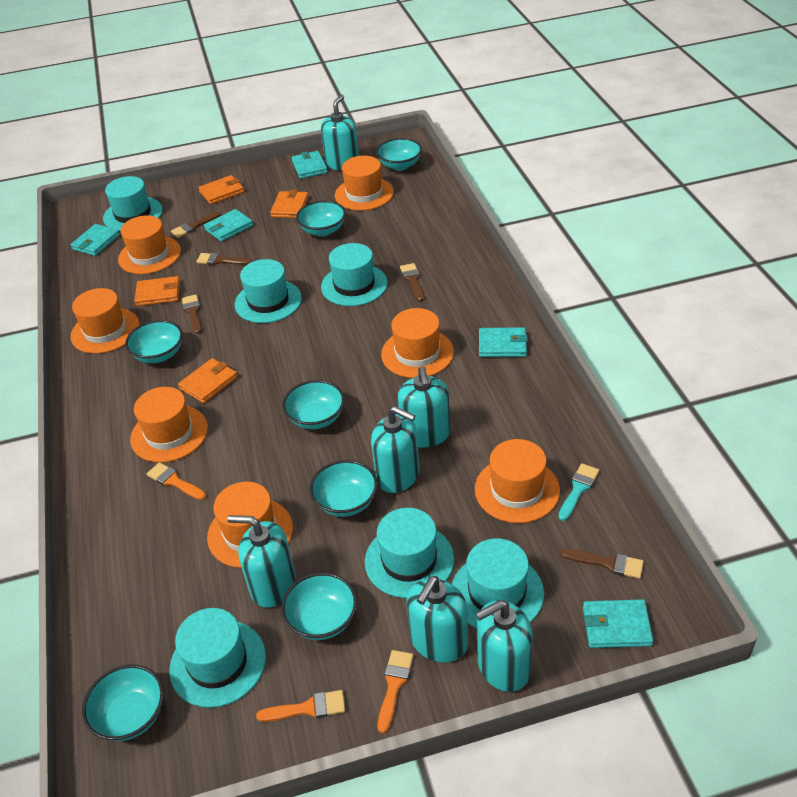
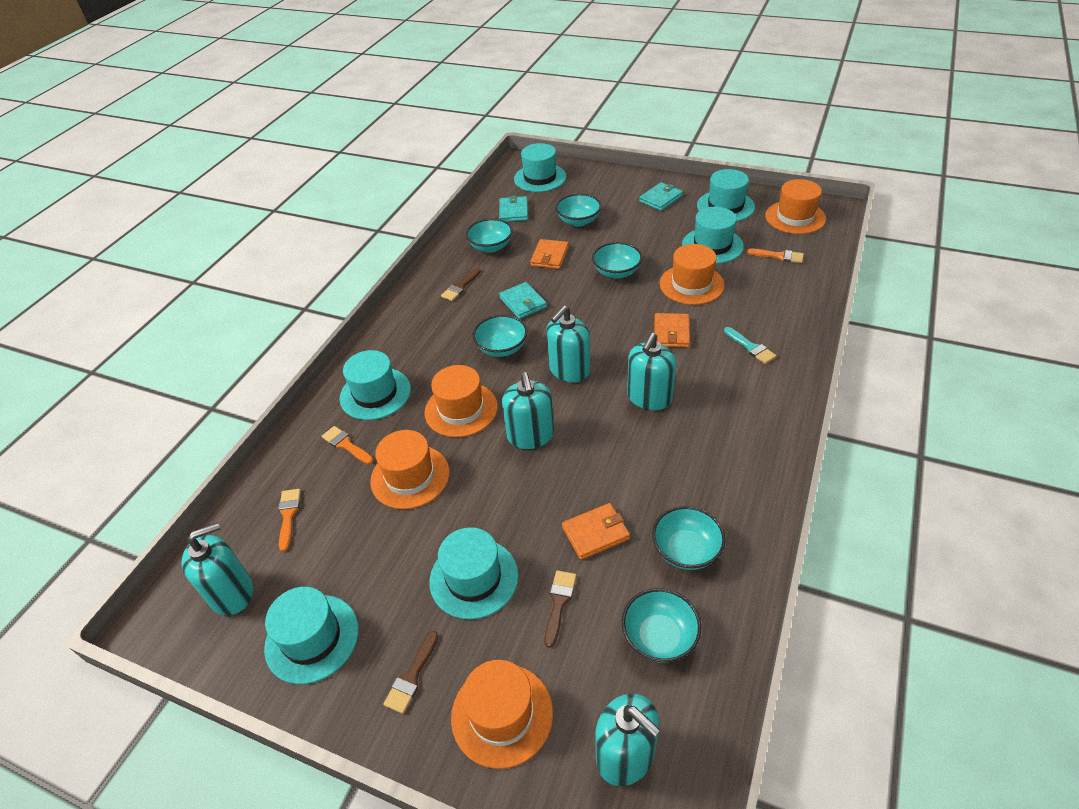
brown brush: [171,212,221,238] [182,294,202,334] [196,253,252,265] [400,263,424,301] [561,549,644,579] = 5 -> [383,631,439,714] [441,268,481,301] [545,570,577,648] = 3
orange hat: [70,288,140,354] [118,215,181,274] [130,387,208,463] [207,482,293,568] [335,156,394,211] [381,308,454,378] [475,439,560,523] = 7 -> [370,430,450,509] [424,365,498,437] [451,660,553,769] [660,244,725,305] [765,179,826,234] = 5
orange wallet: [135,276,180,306] [178,358,238,403] [198,175,244,204] [270,190,309,218] = 4 -> [530,239,569,269] [562,503,630,560] [654,313,690,348] = 3
turquoise bowl: [82,664,164,741] [125,320,183,363] [281,572,357,640] [282,380,345,429] [296,200,346,236] [310,460,378,517] [376,138,422,170] = 7 -> [466,218,513,253] [473,315,528,357] [556,194,602,226] [592,242,642,279] [622,588,702,663] [652,506,726,570] = 6
turquoise soap dispenser: [227,515,296,608] [321,95,359,171] [371,406,420,493] [398,366,451,448] [406,576,468,663] [475,600,533,692] = 6 -> [182,522,253,616] [502,372,554,449] [546,305,590,382] [595,693,660,786] [627,333,676,410] = 5
turquoise wallet: [71,224,120,256] [204,209,253,241] [291,151,328,179] [479,327,528,357] [583,599,653,648] = 5 -> [499,195,528,222] [499,282,547,319] [639,182,683,211] = 3

